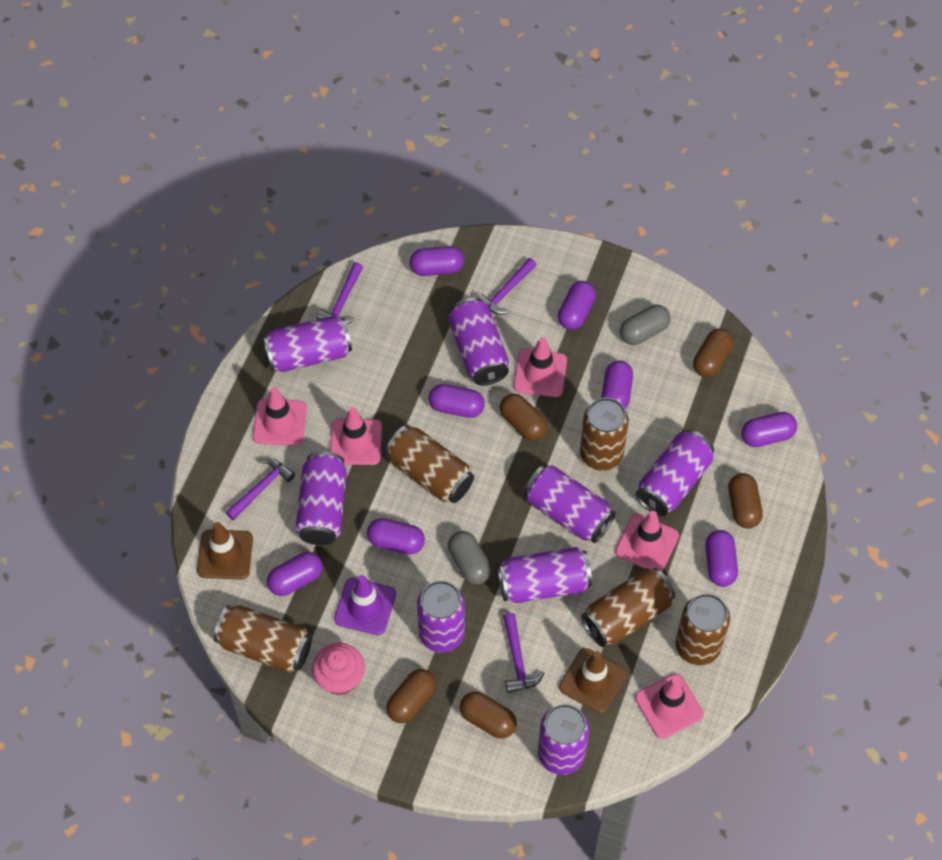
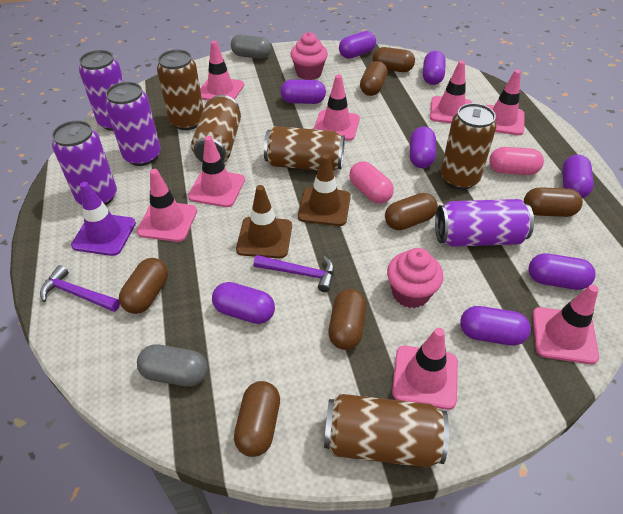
brown capsule: [386,669,436,723] [460,692,517,739] [500,394,547,441] [693,328,734,377] [728,473,763,528] = 5 -> [119,258,168,314] [234,381,280,457] [329,289,367,350] [360,61,388,96] [373,47,415,72] [385,193,438,230] [524,187,583,217] = 7
pink capsule: none = 0 -> [349,161,394,204] [489,147,544,175] = 2
pink cupcake: [312,643,365,695] = 1 -> [290,32,328,80] [387,248,443,308] = 2
pink traffic cone: [253,387,307,446] [330,407,382,465] [514,337,567,397] [615,511,679,571] [635,673,704,739] = 5 -> [137,169,197,242] [188,136,245,207] [200,41,244,101] [314,75,360,141] [392,328,458,410] [430,60,472,123] [485,70,524,135] [532,284,599,364] = 8
purple can: [263,315,352,372] [296,451,347,545] [417,581,465,653] [448,298,509,386] [498,547,592,603] [524,465,616,543] [538,704,589,775] [636,430,714,516] = 8 -> [52,120,117,206] [79,50,124,131] [105,82,161,166] [435,199,534,247] = 4
purple hammer: [225,458,295,520] [317,262,363,324] [477,258,536,315] [503,613,544,693] = 4 -> [40,265,120,312] [254,255,334,292] = 2

